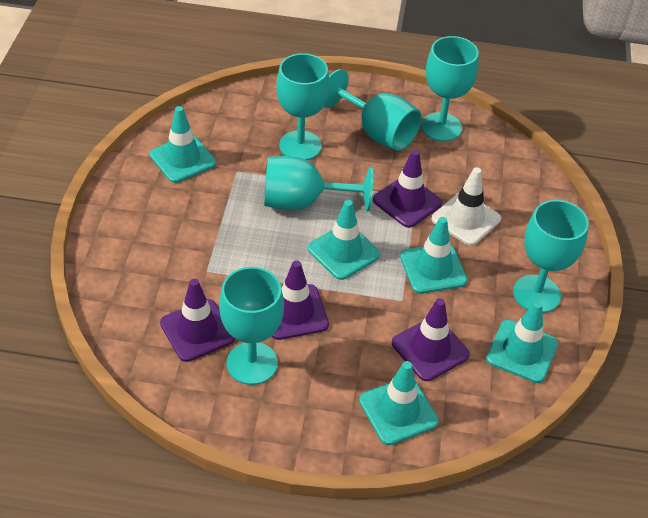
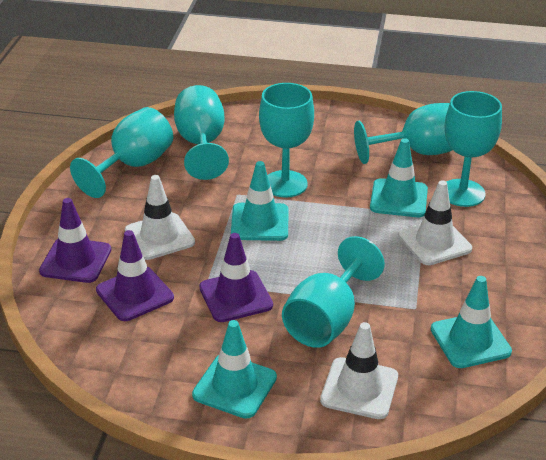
purple traffic cone: [160,279,235,362] [272,260,329,340] [373,150,442,228] [392,298,470,381] = 4 -> [39,198,111,283] [96,230,174,321] [199,233,273,322] = 3
turquoise traffic cone: [150,106,216,183] [308,200,380,280] [359,361,439,445] [400,217,467,294] [486,301,558,383] = 5 -> [192,320,277,419] [231,161,288,241] [370,138,428,217] [431,276,512,368] = 4
white traffic cone: [431,167,501,246] = 1 -> [125,175,195,260] [320,322,398,419] [398,180,472,265] = 3

